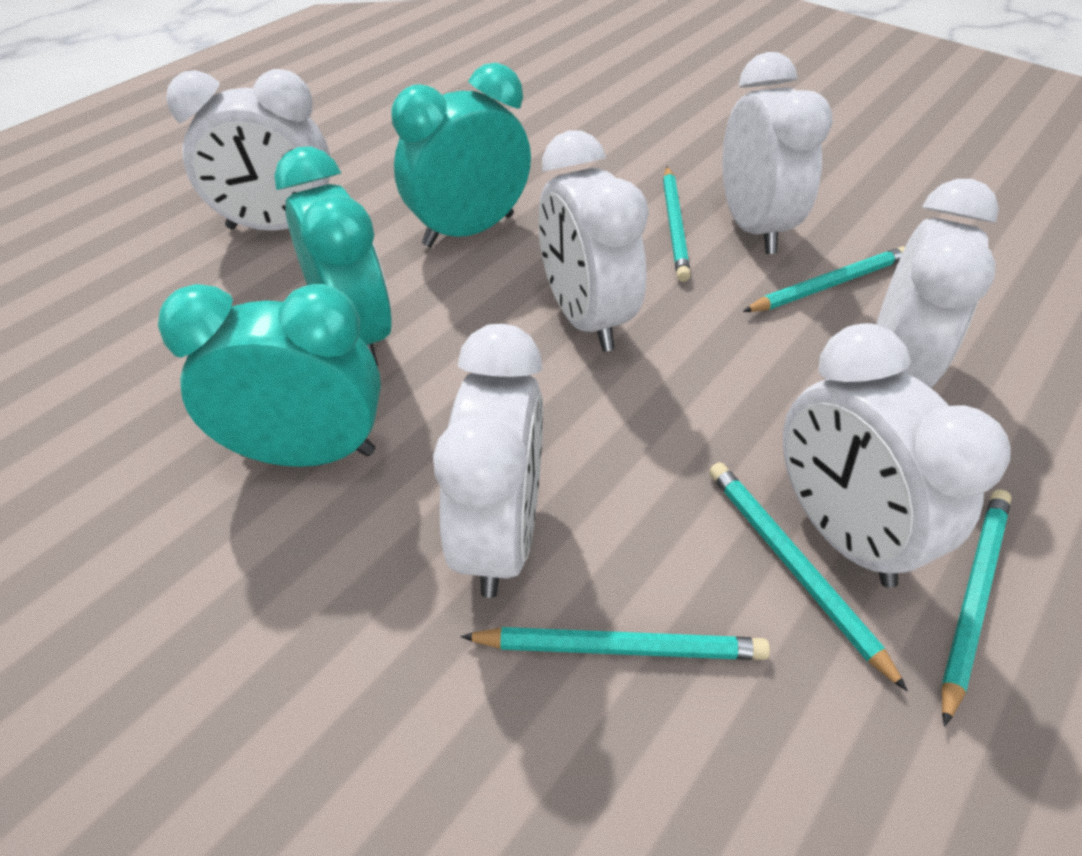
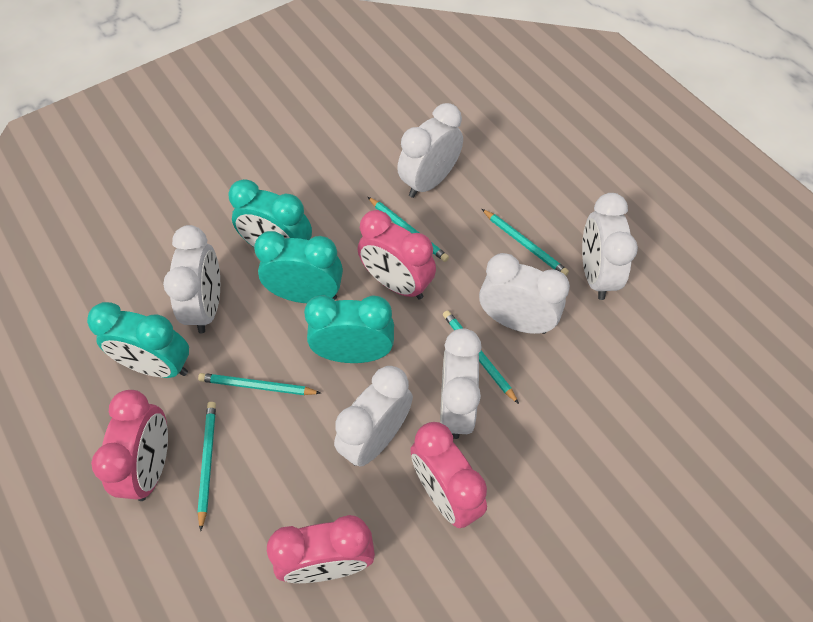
pink clock: none = 0 -> [91,390,168,501] [267,515,375,583] [358,210,436,299] [410,422,487,528] = 4
turquoise clock: [158,284,381,467] [274,146,392,366] [391,63,531,247] = 3 -> [87,302,189,378] [228,179,312,247] [254,231,343,303] [304,295,394,363] = 4

